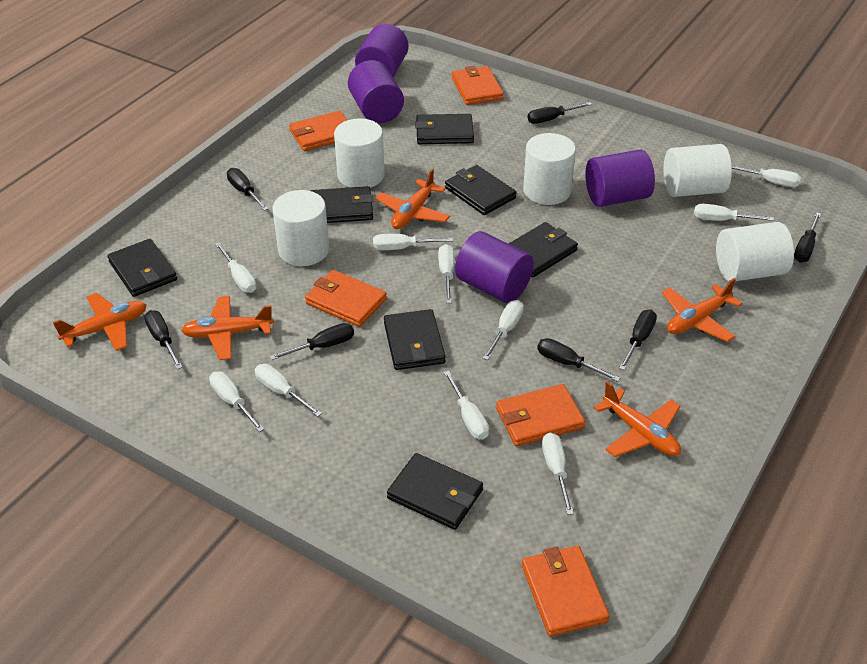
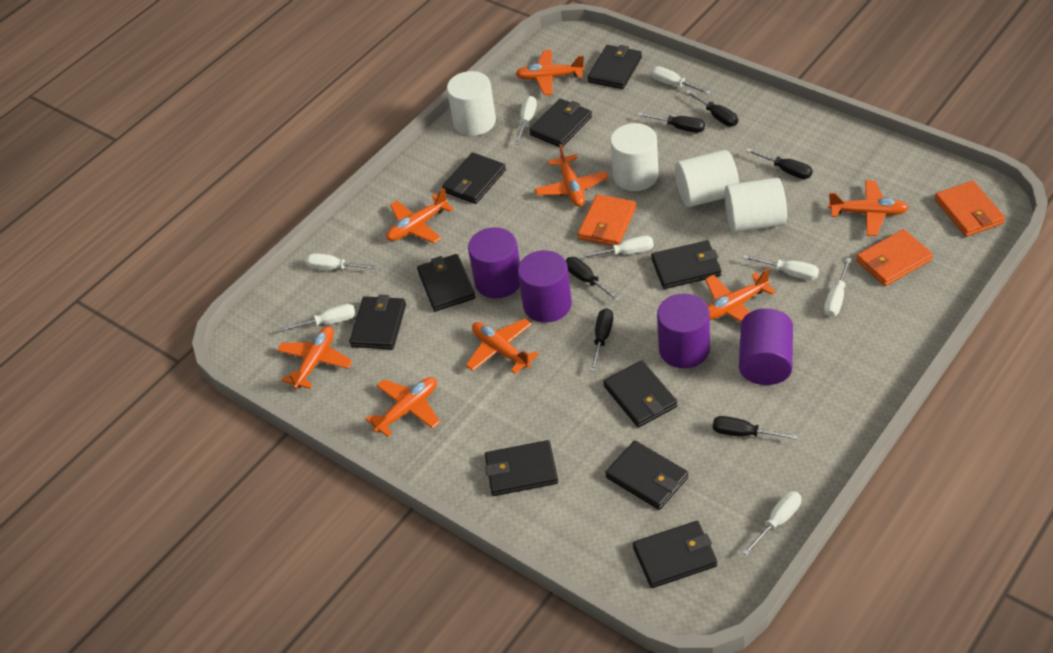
black screwdriver: [144,310,183,370] [227,168,268,211] [270,323,354,360] [527,102,592,124] [537,338,620,382] [619,310,657,370] [794,212,821,263] = 7 -> [566,257,620,301] [590,308,613,372] [638,112,705,133] [686,90,738,127] [713,416,798,440] [746,148,812,179] = 6
black wallet: [107,239,177,297] [311,186,373,223] [384,309,446,370] [387,453,483,530] [415,114,474,144] [445,165,517,215] [509,222,578,277] = 7 -> [349,295,406,349] [417,254,475,311] [442,152,506,204] [485,440,558,496] [529,99,592,147] [588,45,642,89] [603,360,678,427] [605,440,689,510] [633,521,717,588] [651,240,721,289] = 10
orange plane: [53,293,146,351] [181,296,274,360] [375,168,450,229] [594,381,681,457] [662,278,742,342] = 5 -> [277,326,353,389] [366,377,440,437] [386,188,454,243] [466,319,539,374] [516,50,585,95] [535,144,609,207] [705,268,776,322] [828,180,909,236] = 8
orange wallet: [289,111,347,151] [305,270,387,327] [452,66,504,105] [496,384,585,446] [522,546,610,637] = 5 -> [578,194,636,246] [856,229,933,286] [935,181,1005,237] = 3
white cylinder: [273,190,329,266] [334,118,385,188] [523,133,576,205] [664,144,732,197] [716,222,794,281] = 5 -> [447,71,496,136] [610,123,659,191] [675,150,739,207] [725,178,787,233] = 4
white screwdriver: [209,372,264,432] [215,242,256,293] [255,364,322,417] [373,234,453,250] [438,244,455,303] [444,370,489,440] [483,300,524,360] [542,433,574,515] [694,204,774,221] [732,166,801,187] = 10 -> [280,304,356,332] [305,253,377,270] [515,96,537,145] [579,236,654,259] [651,66,711,94] [742,491,801,556] [743,255,819,280] [824,258,851,317] = 8

